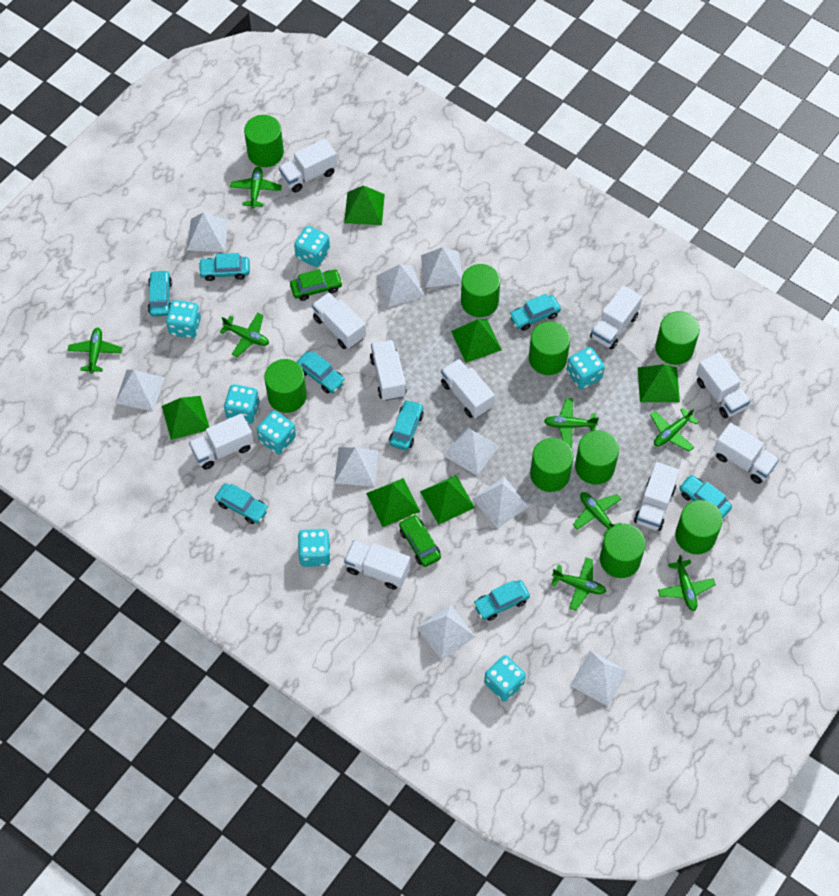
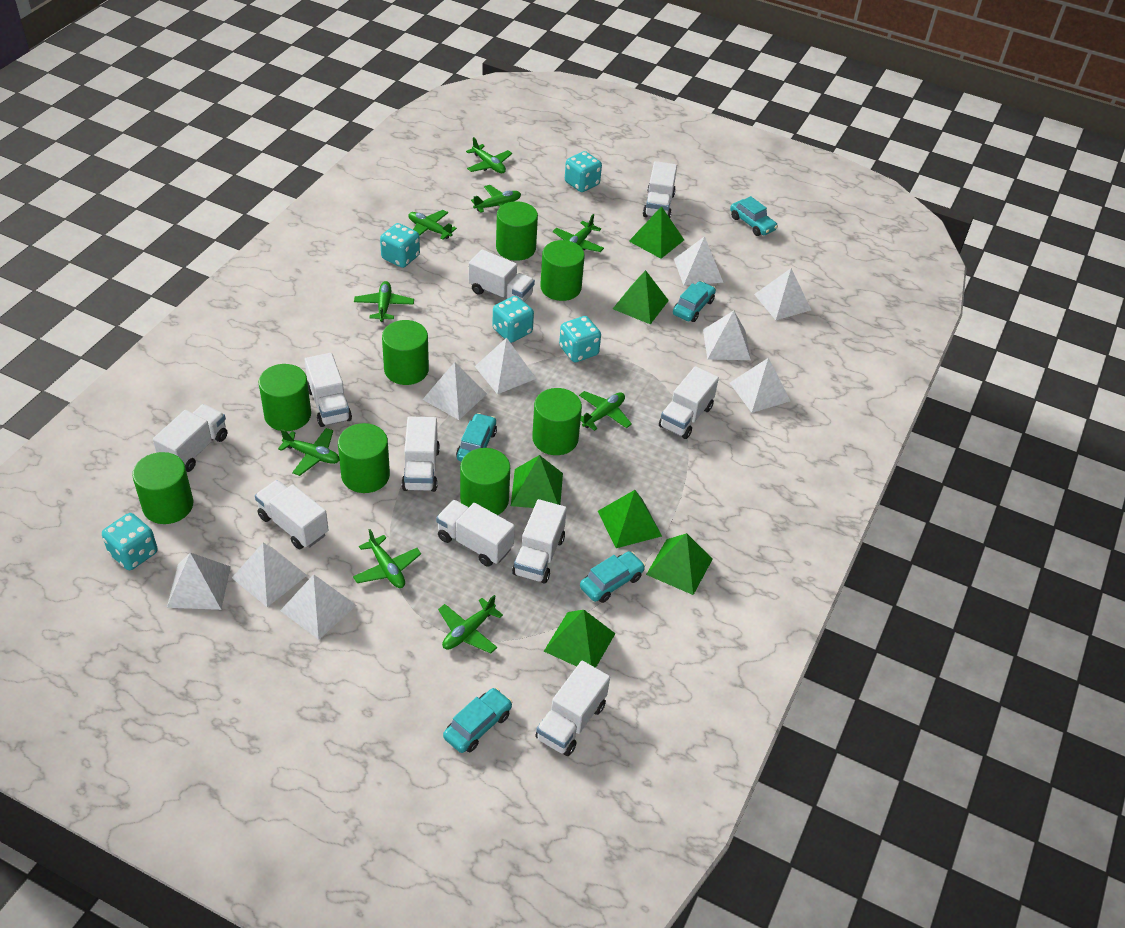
green car: [290,269,343,301] [399,514,441,567] = 2 -> none = 0
green cylinder: [244,115,284,167] [264,359,307,413] [461,264,500,317] [529,322,570,375] [530,438,573,492] [575,430,619,485] [600,524,646,578] [655,311,700,365] [675,500,723,554] = 9 -> [132,452,194,524] [259,364,311,431] [338,423,390,493] [382,320,429,385] [460,448,510,515] [496,201,538,261] [532,388,582,455] [540,240,585,301] = 8
green plane: [68,328,122,374] [220,313,269,357] [230,167,282,209] [544,398,599,448] [551,558,606,611] [573,492,622,537] [650,407,698,452] [658,555,716,611] = 8 -> [278,428,340,476] [353,529,421,588] [354,281,414,322] [408,210,457,240] [438,595,503,653] [466,137,512,173] [471,185,521,213] [553,214,604,252] [579,391,632,431] = 9
turquoise car: [148,270,172,317] [198,253,250,281] [215,483,269,524] [297,351,345,393] [389,400,424,450] [473,580,530,621] [509,294,561,331] [679,475,732,518] = 8 -> [443,688,512,753] [456,413,497,462] [580,551,645,603] [673,281,716,322] [730,196,778,236] = 5
turquoise dice: [166,300,201,338] [224,384,259,424] [257,411,296,454] [294,226,330,267] [298,529,331,567] [484,655,526,701] [566,347,605,389] = 7 -> [102,513,158,570] [380,223,420,268] [492,296,534,343] [559,316,601,362] [565,151,602,192] = 5

